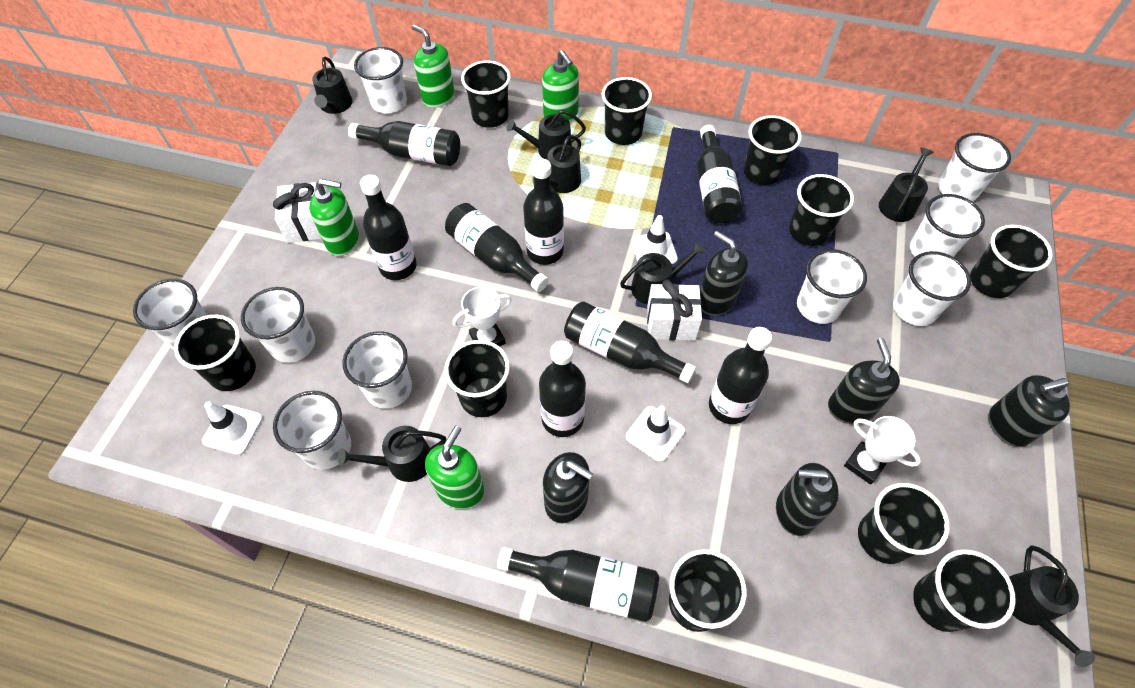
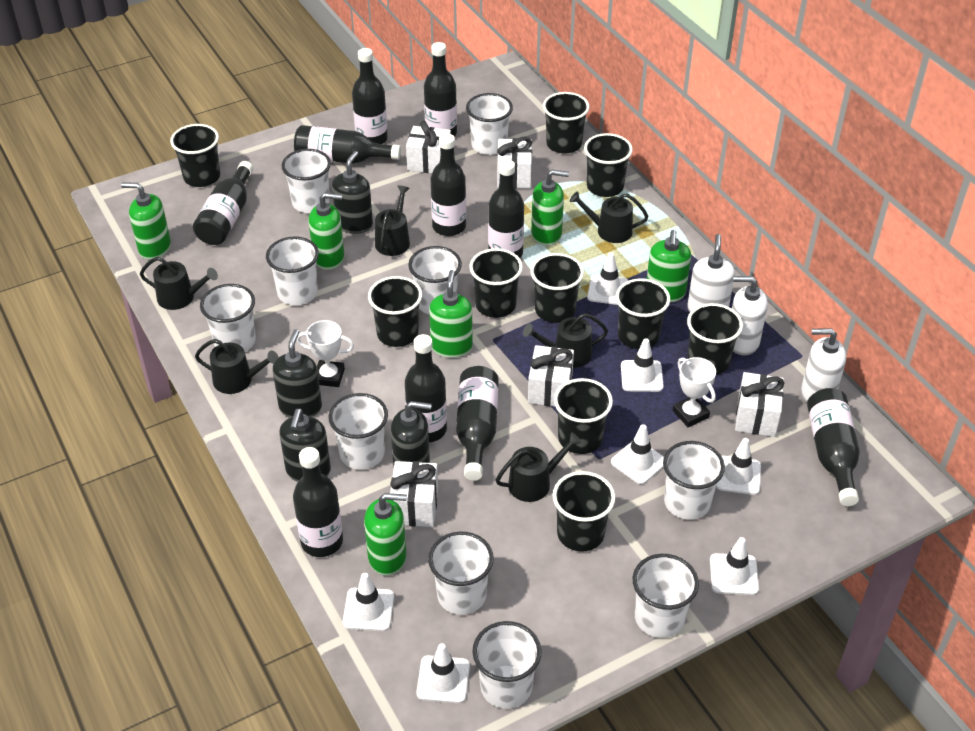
black bottle: [348,121,460,166] [360,175,417,280] [445,203,549,292] [497,547,659,622] [523,159,564,265] [539,341,586,437] [564,301,696,383] [697,125,742,223] [709,327,772,424] = 9 -> [193,161,253,245] [293,447,343,557] [294,125,401,164] [352,48,388,144] [405,334,447,443] [424,42,457,136] [430,133,466,236] [456,366,499,481] [488,160,524,258] [807,388,860,506] = 10
black soap dispenser: [543,452,593,523] [700,231,748,316] [776,463,839,536] [828,338,900,424] [988,375,1070,447] = 5 -> [272,329,322,418] [279,409,331,482] [332,151,373,234] [391,401,432,466] = 4
black watering can: [312,56,352,114] [338,426,446,482] [506,110,586,160] [532,135,581,193] [620,242,705,305] [879,148,934,222] [1009,545,1095,667] = 7 -> [140,257,218,310] [195,339,279,394] [375,185,410,256] [496,432,582,502] [523,313,608,368] [570,192,648,243] = 6
green soap dispenser: [309,179,359,256] [412,24,455,108] [425,426,484,509] [542,50,579,122] = 4 -> [121,182,171,260] [308,193,345,270] [364,493,407,576] [429,270,473,358] [531,170,569,246] [647,230,691,303] = 6
white cup: [133,279,207,350] [241,287,315,363] [273,391,351,470] [342,331,412,409] [354,47,407,113] [797,249,867,324] [893,251,971,326] [910,194,985,257] [938,133,1011,202] = 9 -> [200,284,256,352] [266,236,319,305] [281,149,331,213] [329,393,388,470] [408,246,462,314] [428,532,494,615] [466,93,513,155] [472,621,542,709] [633,554,699,638] [663,441,725,520] = 10
white gift: [273,182,322,243] [647,279,702,340] = 2 -> [390,461,438,527] [406,121,451,173] [497,137,532,189] [528,345,574,407] [735,372,784,437] = 5
white soap dispenser: none = 0 -> [687,234,735,312] [732,276,768,355] [801,328,846,403] = 3
white traffic cone: [202,402,263,455] [626,406,685,462] [632,215,678,264] = 3 -> [343,573,394,631] [416,643,470,703] [587,252,629,305] [611,424,664,484] [621,338,664,392] [710,537,759,595] [716,438,761,495] = 7

